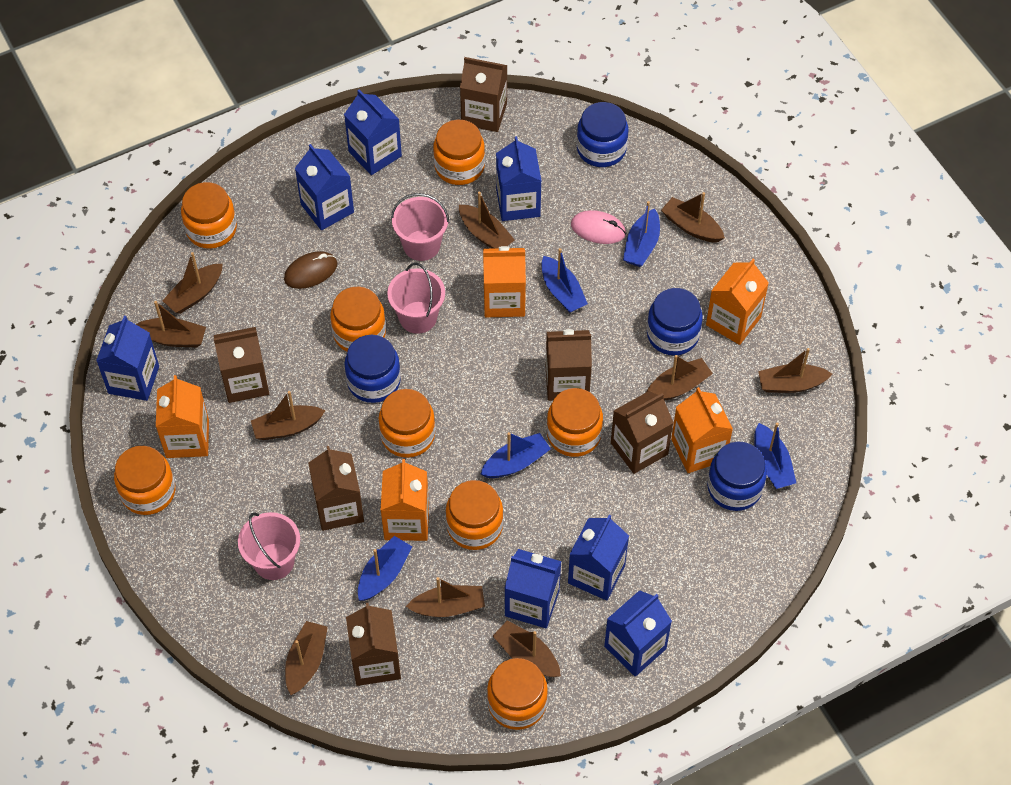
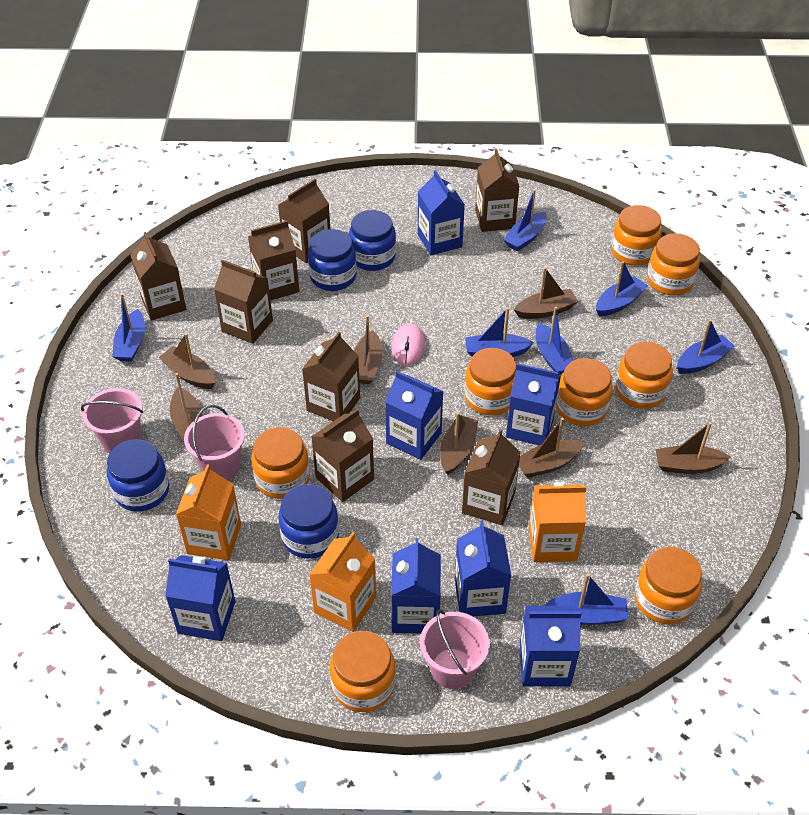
blue boat: [358,536,412,601] [481,432,551,478] [541,248,588,313] [623,201,660,267] [754,422,796,489] = 5 -> [112,293,145,362] [465,307,534,357] [503,189,547,252] [536,307,573,375] [544,574,628,625] [596,261,648,316] [677,319,735,374] = 7
brown boat: [136,301,206,347] [162,252,223,314] [251,391,325,440] [285,621,328,695] [406,577,485,617] [459,192,515,249] [493,620,561,677] [647,355,713,401] [661,192,725,242] [758,348,832,393] = 10 -> [159,333,215,389] [170,373,203,441] [354,315,383,384] [440,412,478,475] [514,267,578,319] [519,418,585,478] [655,422,731,474] = 7
brown carton: [214,327,269,403] [308,446,364,531] [346,603,401,686] [460,57,507,132] [546,329,592,401] [611,391,674,474] = 6 -> [130,232,186,320] [214,260,273,344] [248,221,300,301] [278,179,330,263] [302,332,360,421] [311,409,374,502] [462,429,521,525] [475,149,519,232] = 8
brown mouse: [284,251,337,289] = 1 -> none = 0
orange carton: [156,375,209,458] [381,459,429,541] [483,246,526,317] [671,387,733,473] [706,259,769,345] = 5 -> [176,464,241,560] [309,532,376,632] [529,482,587,562] = 3

